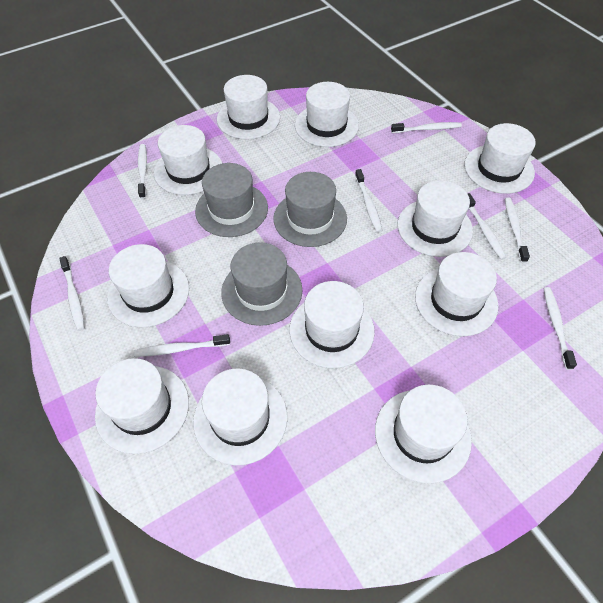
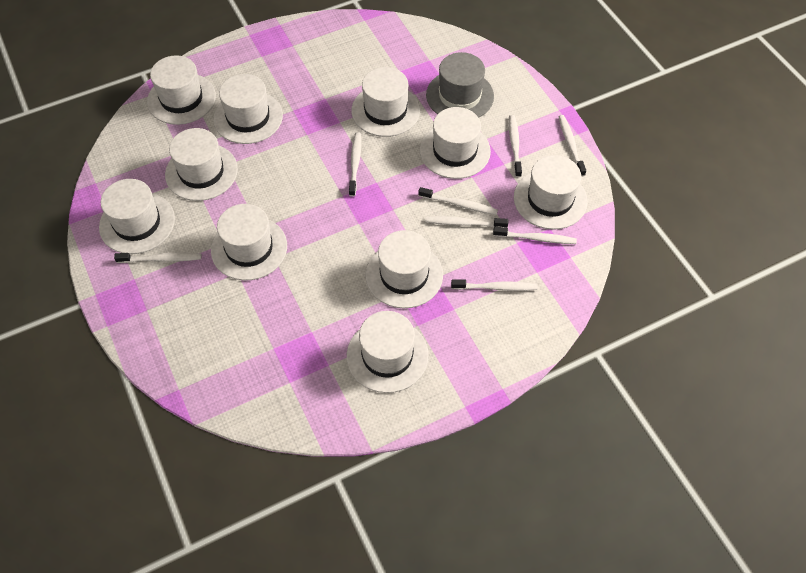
grey hat: [195,163,268,237] [221,242,302,326] [273,172,347,247] = 3 -> [426,52,494,118] = 1
white hat: [95,358,189,454] [107,244,189,327] [154,125,222,195] [193,369,287,465] [217,75,280,140] [289,281,375,368] [295,82,359,147] [375,385,472,484] [397,180,473,257] [415,252,499,336] [464,123,536,194] = 11 -> [99,179,175,254] [147,55,216,125] [165,128,238,201] [211,204,287,281] [213,74,283,144] [347,311,429,393] [351,67,420,137] [366,230,443,309] [420,107,491,179] [514,155,587,230] = 10

